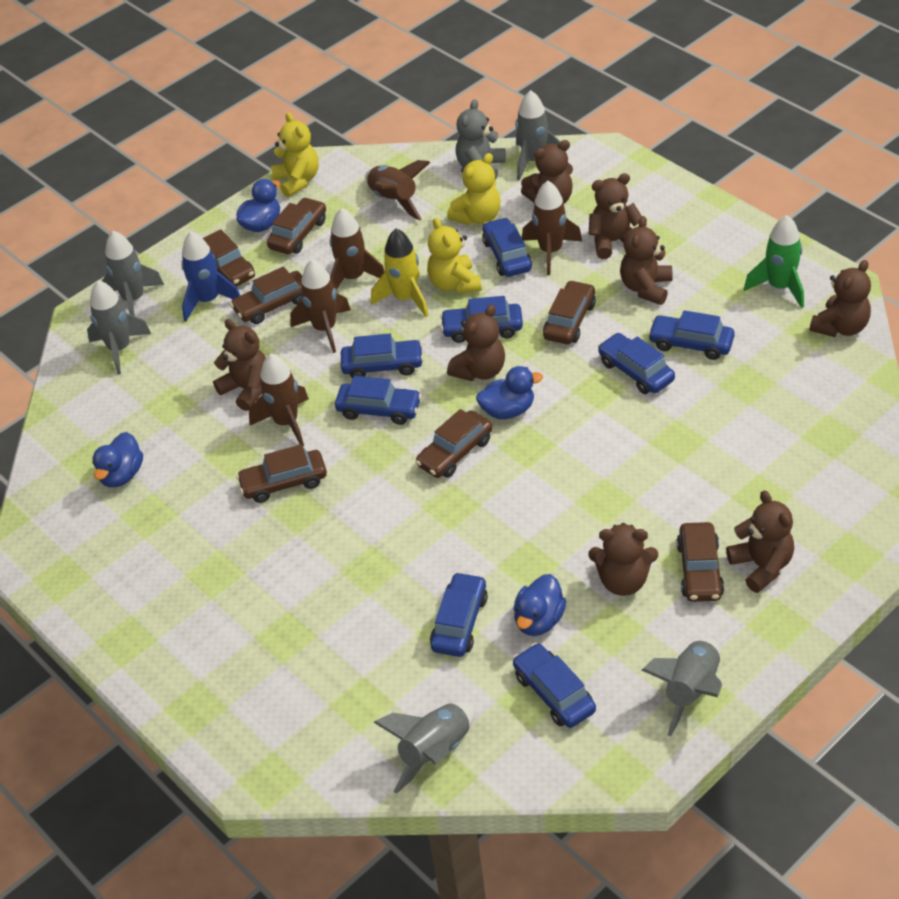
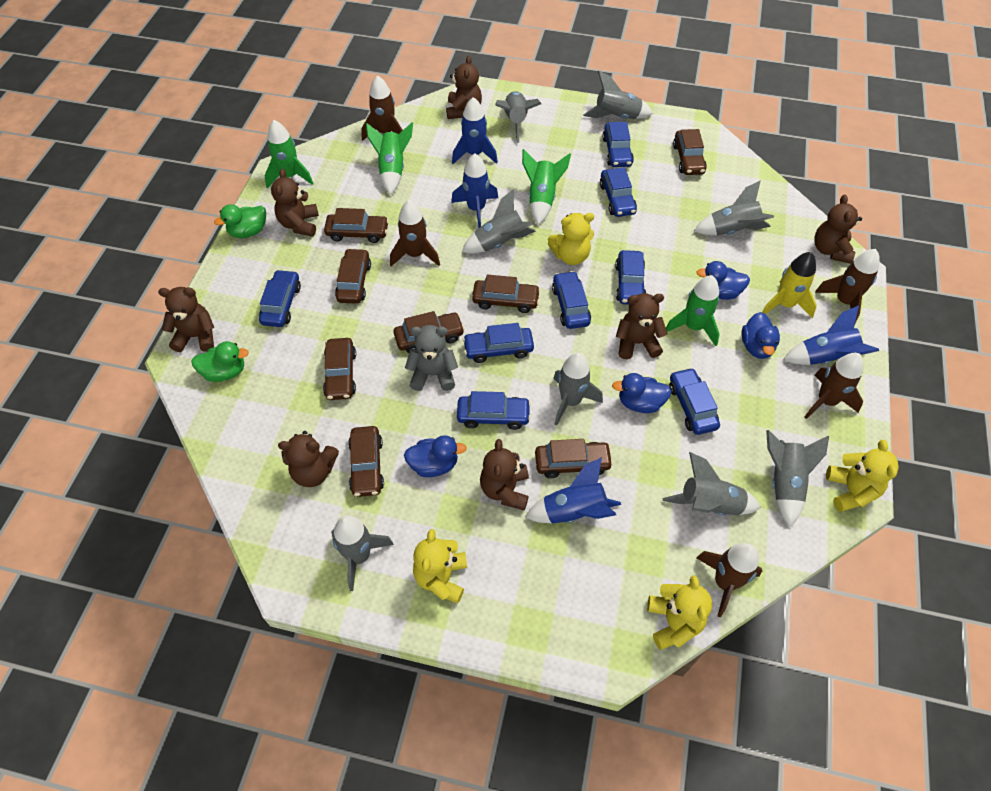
blue rocket: [181,231,240,322] = 1 -> [451,154,498,228] [452,97,498,164] [525,457,621,524] [783,305,879,365] = 4
brown car: [203,229,255,287] [230,266,302,324] [236,444,327,503] [267,197,326,254] [415,409,493,478] [543,280,596,344] [677,522,724,602] = 7 -> [323,338,356,400] [324,208,389,243] [335,248,371,304] [348,426,384,497] [394,311,465,353] [472,275,541,313] [535,439,613,478] [673,129,707,175] = 8
brown teddy bear: [213,319,266,411] [447,305,505,381] [521,140,573,204] [588,523,658,596] [589,173,642,259] [620,216,672,305] [726,490,794,593] [810,260,871,337] = 8 -> [158,287,214,352] [271,169,319,237] [278,431,339,487] [446,55,482,119] [480,439,529,511] [616,293,668,359] [814,195,862,264] = 7
green duck: none = 0 -> [191,341,249,382] [214,204,266,238] = 2
green rocket: [744,215,804,308] = 1 -> [264,120,314,188] [366,122,413,195] [522,149,571,225] [666,275,720,346] = 4
grey rocket: [87,281,151,375] [102,231,164,316] [373,701,476,794] [516,90,561,180] [641,637,722,736] = 5 -> [331,516,394,591] [462,189,536,254] [495,91,541,143] [553,353,603,426] [583,71,653,119] [663,452,761,516] [694,180,774,235] [766,430,829,526] = 8
yellow teddy bear: [271,112,319,197] [427,218,482,294] [447,153,500,225] = 3 -> [413,529,467,603] [548,213,594,265] [647,575,712,650] [826,440,899,512] = 4

